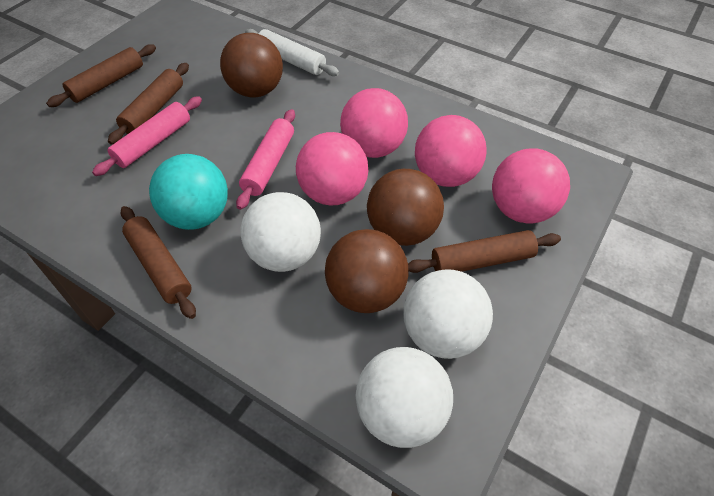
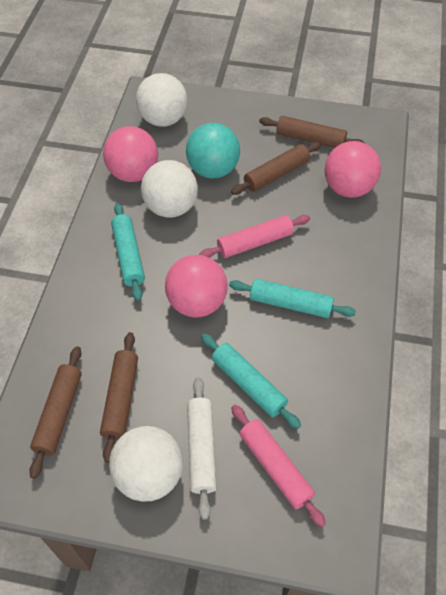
brown ball: [220,33,283,97] [325,229,408,313] [367,169,444,246] = 3 -> none = 0
pink ball: [296,132,368,206] [340,88,408,158] [415,115,487,187] [492,148,570,224] = 4 -> [103,126,158,182] [165,255,228,318] [324,141,381,198] = 3
turquoise rolling pin: none = 0 -> [111,203,145,301] [201,333,301,429] [229,279,356,318] = 3

